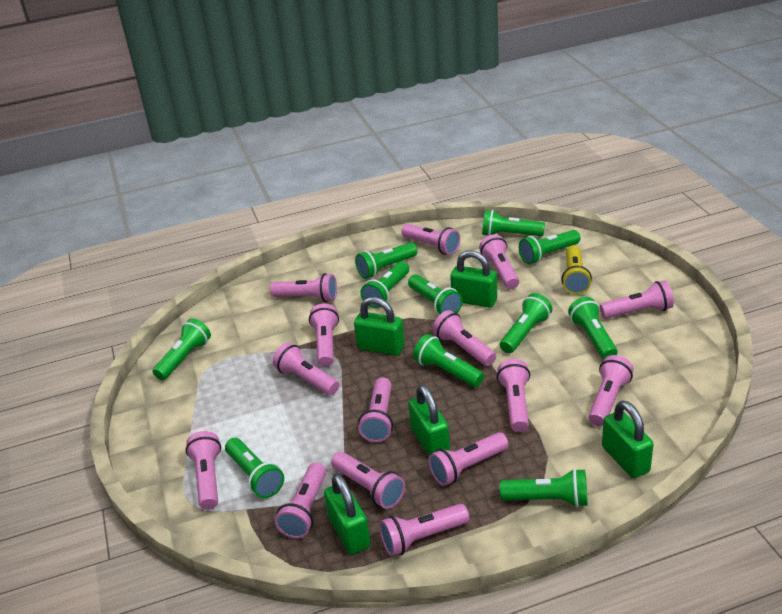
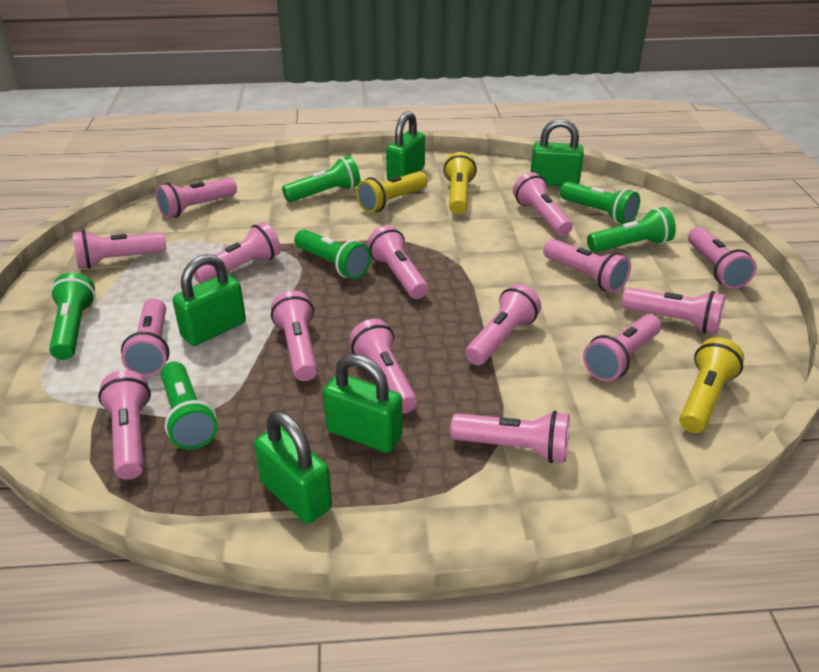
green flashlight: [153,318,211,380] [225,438,284,498] [355,242,417,279] [360,261,409,308] [408,274,463,315] [413,334,484,387] [482,210,545,236] [500,293,553,353] [500,468,588,508] [519,230,580,264] [568,297,618,359] = 11 -> [49,273,96,360] [161,362,218,450] [282,156,360,202] [294,229,371,279] [560,182,640,224] [587,207,676,252] = 6
yellow flashlight: [561,245,592,295] = 1 -> [356,171,427,213] [443,152,477,214] [680,337,744,433] = 3

